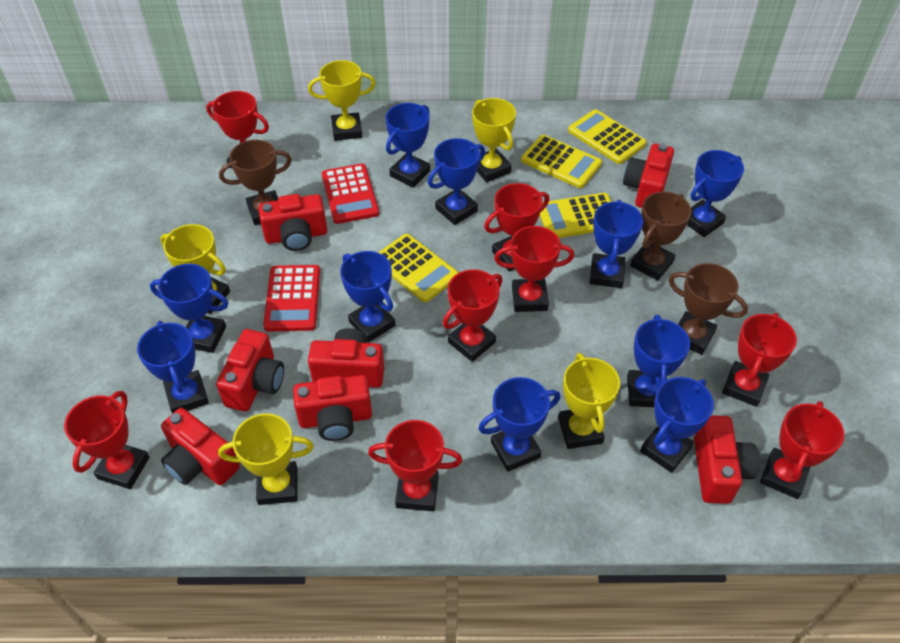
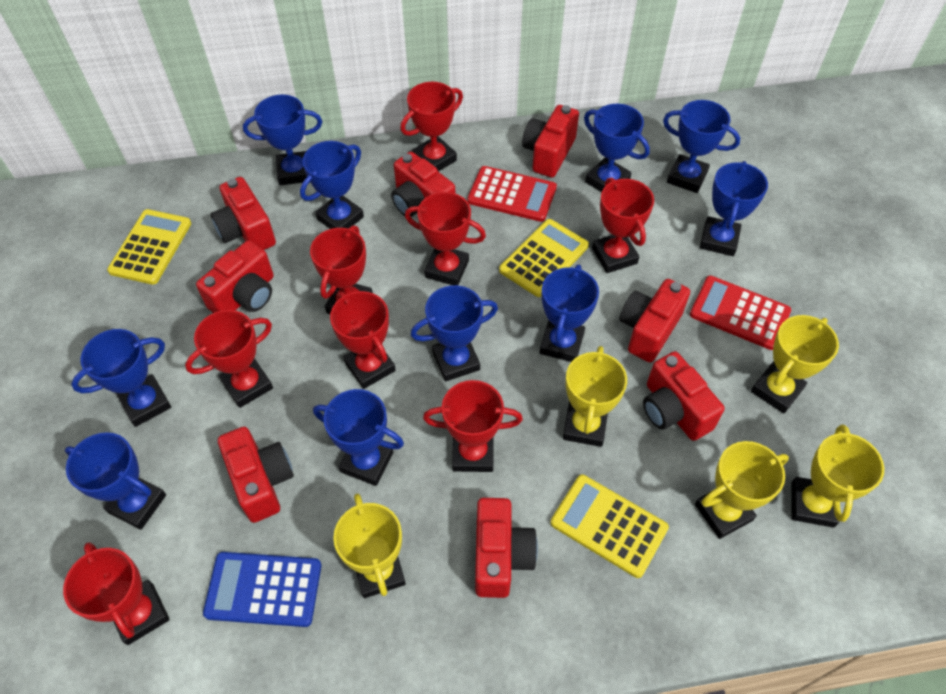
blue calculator: none = 0 -> [203,552,321,627] = 1
brown trophy: [219,140,292,225] [630,192,691,281] [669,263,748,355] = 3 -> none = 0
red camera: [161,408,240,485] [216,329,284,412] [258,194,327,251] [293,375,372,441] [308,328,384,388] [623,143,674,208] [694,415,759,504] = 7 -> [196,240,274,313] [211,177,276,250] [218,427,294,523] [391,152,455,217] [475,498,538,598] [522,105,579,178] [619,279,690,363] [643,351,725,441] = 8
yellow calculator: [378,234,459,302] [521,135,602,188] [540,193,612,238] [568,109,647,164] = 4 -> [107,209,191,285] [499,219,589,297] [551,475,669,578] = 3

